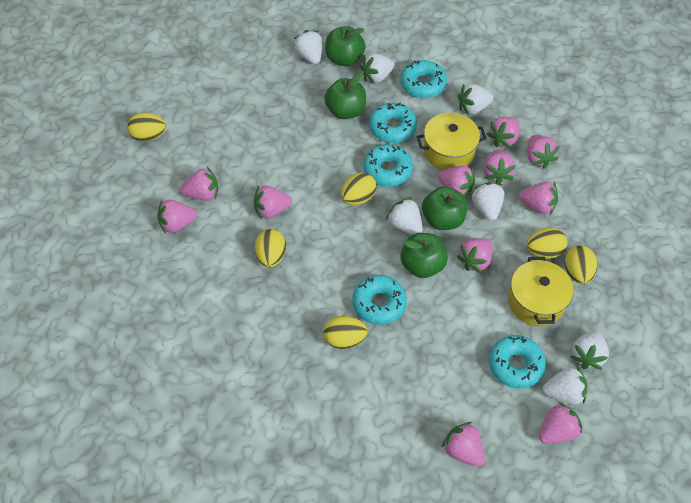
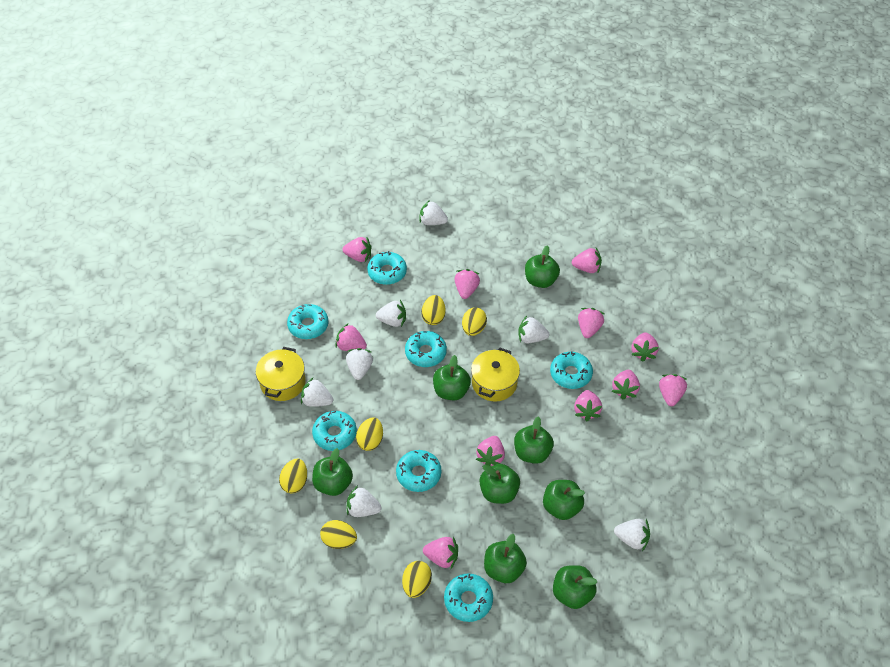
green apple: [324,73,366,119] [325,26,365,66] [400,233,448,278] [422,186,467,230] = 4 -> [312,448,353,496] [433,355,471,400] [479,464,520,504] [484,534,527,583] [514,416,554,464] [525,245,560,288] [543,480,585,520] [553,565,597,609] = 8
turquoise donut: [352,275,407,325] [363,144,413,187] [369,102,417,143] [401,60,447,98] [489,335,546,389] = 5 -> [287,304,328,339] [312,411,357,451] [367,251,407,285] [396,450,441,492] [405,331,447,367] [444,573,493,622] [550,351,593,389] = 7

